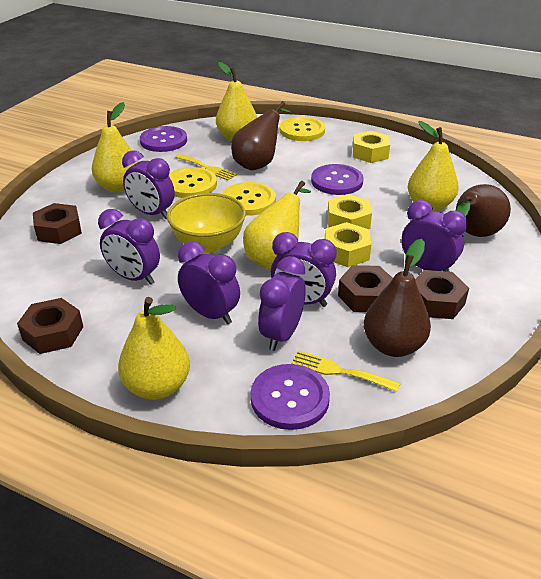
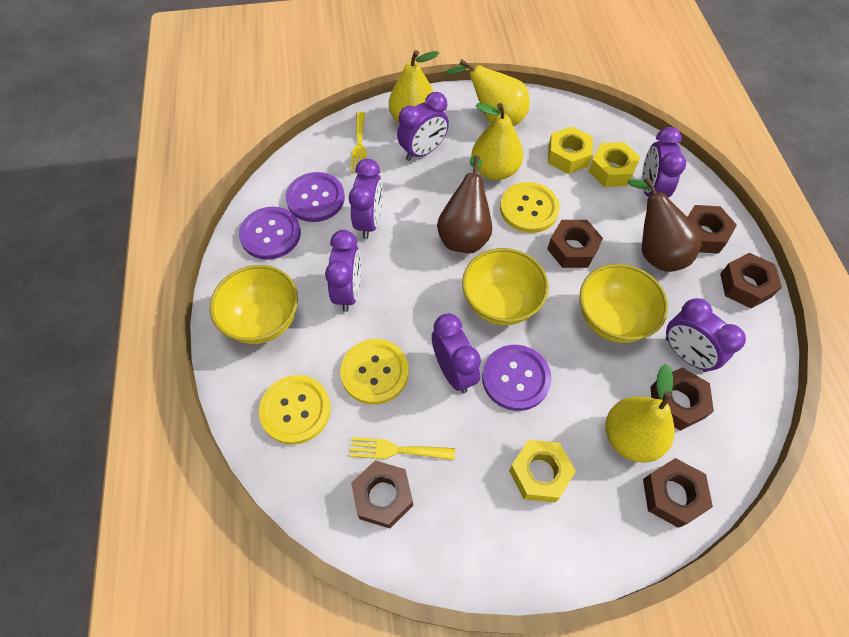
brown nut: [17,298,83,354] [33,203,82,244] [338,265,393,312] [415,270,469,319] = 4 -> [351,460,413,528] [547,220,603,268] [643,458,713,528] [650,368,714,431] [688,205,737,254] [720,253,782,308] = 6
brown pear: [231,101,291,170] [364,239,431,357] [456,184,511,237] = 3 -> [437,156,492,253] [627,177,702,272] = 2
yellow bowl: [167,193,246,253] = 1 -> [210,265,298,344] [462,248,549,325] [580,264,668,343] = 3
yellow pear: [92,102,139,193] [118,297,190,400] [216,62,257,141] [243,181,311,269] [408,121,459,211] = 5 -> [389,50,439,124] [445,59,530,126] [472,103,523,180] [605,364,675,462] = 4

